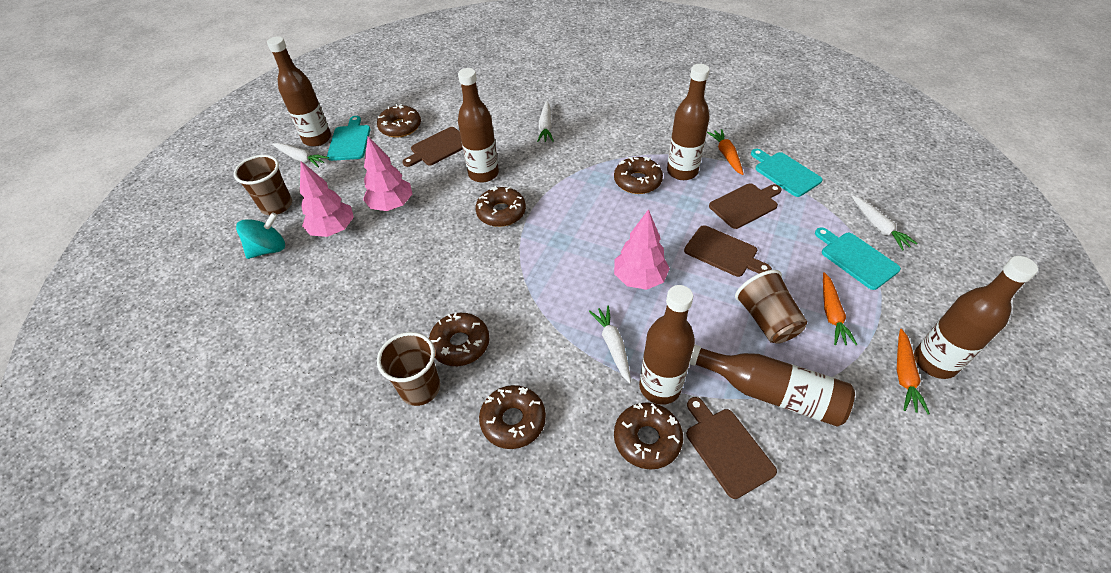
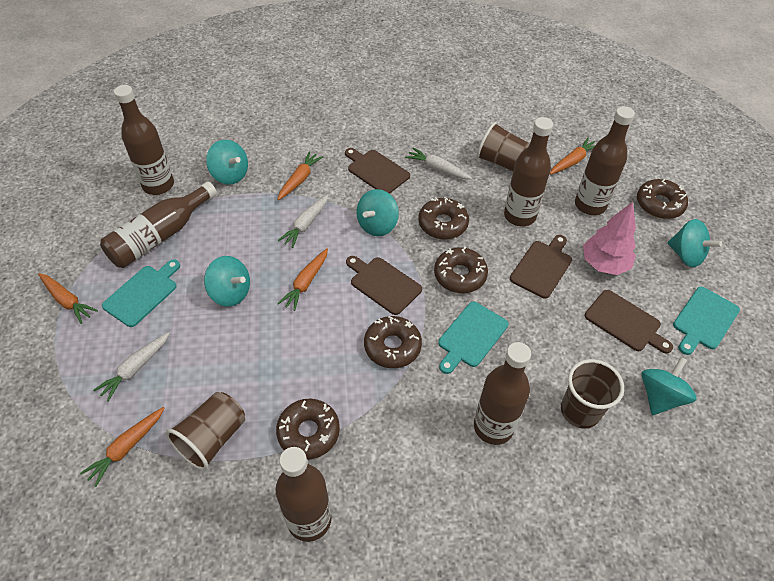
brown donut: [377,104,421,138] [429,313,489,366] [475,186,526,227] [479,385,546,449] [614,157,663,194] [614,403,683,470] = 6 -> [276,399,340,459] [364,316,422,368] [419,197,469,239] [434,246,488,293] [637,179,688,219] = 5
orange carrot: [707,129,744,175] [823,272,857,345] [897,329,930,415] = 3 -> [38,273,98,324] [80,407,164,487] [278,151,323,200] [278,248,328,311] [550,137,595,175] = 5
pink tree: [300,161,354,237] [363,136,412,211] [614,209,670,290] = 3 -> [583,202,636,275] = 1
turquoise spinning top: [236,212,285,259] = 1 -> [204,256,250,307] [206,140,248,184] [356,189,399,236] [641,357,696,415] [667,219,722,267] = 5
white carrot: [272,143,329,168] [537,101,554,142] [589,306,631,384] [852,195,918,251] = 4 -> [93,332,170,402] [278,194,328,248] [405,148,472,179] = 3

